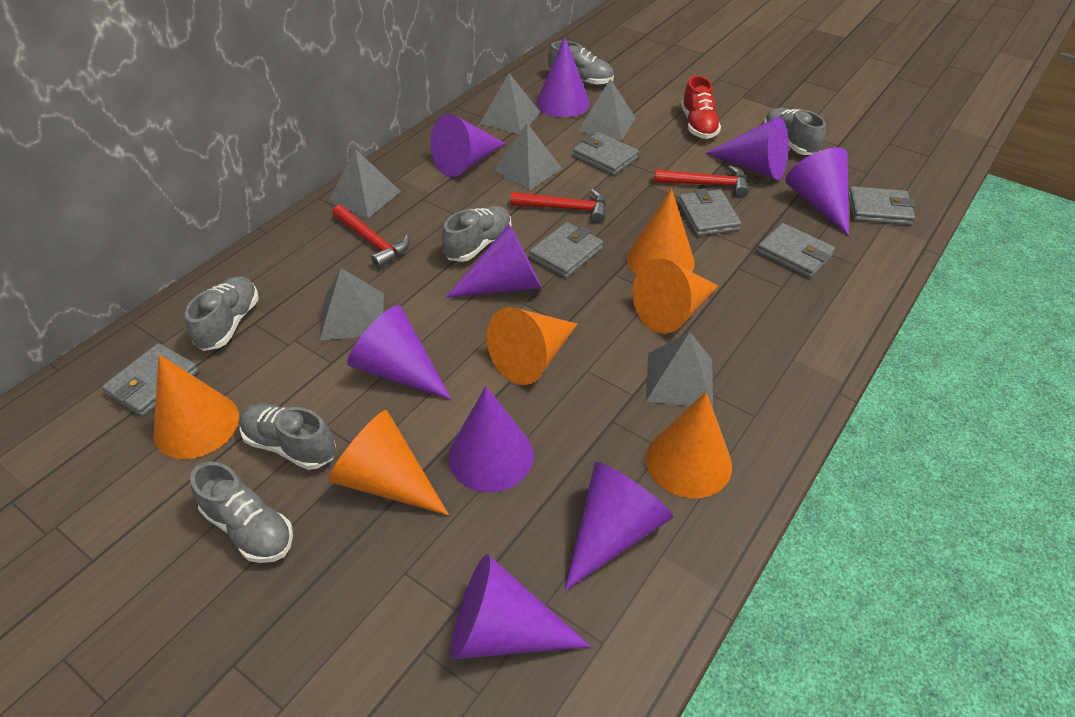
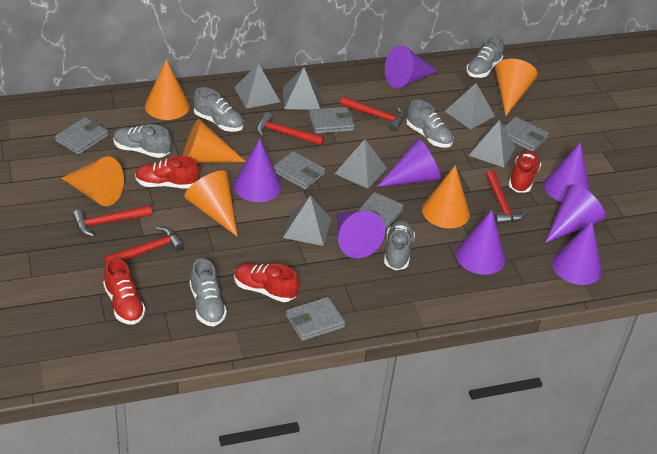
purple cone: [347,305,452,400] [431,114,506,177] [445,224,542,298] [448,386,534,492] [451,554,591,659] [536,37,590,117] [564,462,673,591] [706,117,788,180] [785,147,849,236] = 9 -> [234,139,281,202] [337,211,385,258] [377,138,441,187] [385,45,438,88] [456,210,506,275] [544,142,590,202] [545,184,605,243] [552,221,602,285] = 8
red hammer: [332,205,410,269] [511,189,606,223] [654,165,749,198] = 3 -> [73,205,152,237] [104,227,185,263] [257,112,324,146] [340,96,405,131] [486,170,527,225] = 5
red shoe: [681,75,721,139] = 1 -> [103,258,146,325] [135,156,200,189] [234,263,299,302] [508,151,541,193] = 4

